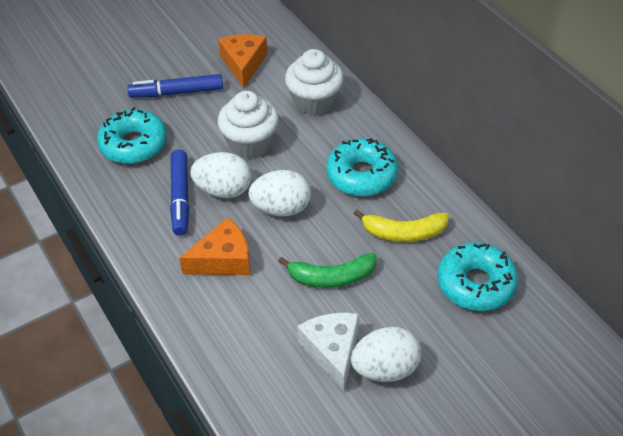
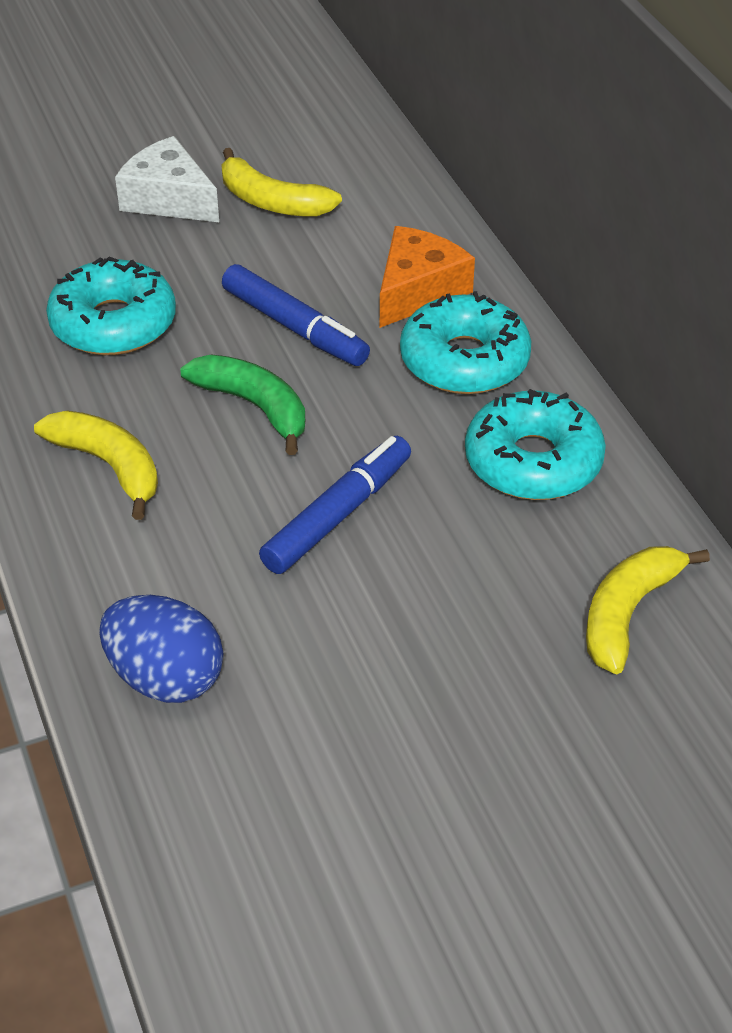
blue egg: none = 0 -> [99,595,223,703] = 1
orange cheese: [179,217,250,275] [218,34,268,88] = 2 -> [380,226,475,328] = 1
white cupcake: [218,91,279,159] [285,49,344,116] = 2 -> none = 0
white egg: [190,152,251,198] [248,170,311,216] [351,327,421,382] = 3 -> none = 0
yellow banana: [354,210,449,242] = 1 -> [34,410,158,520] [221,148,342,217] [586,546,710,674] = 3

